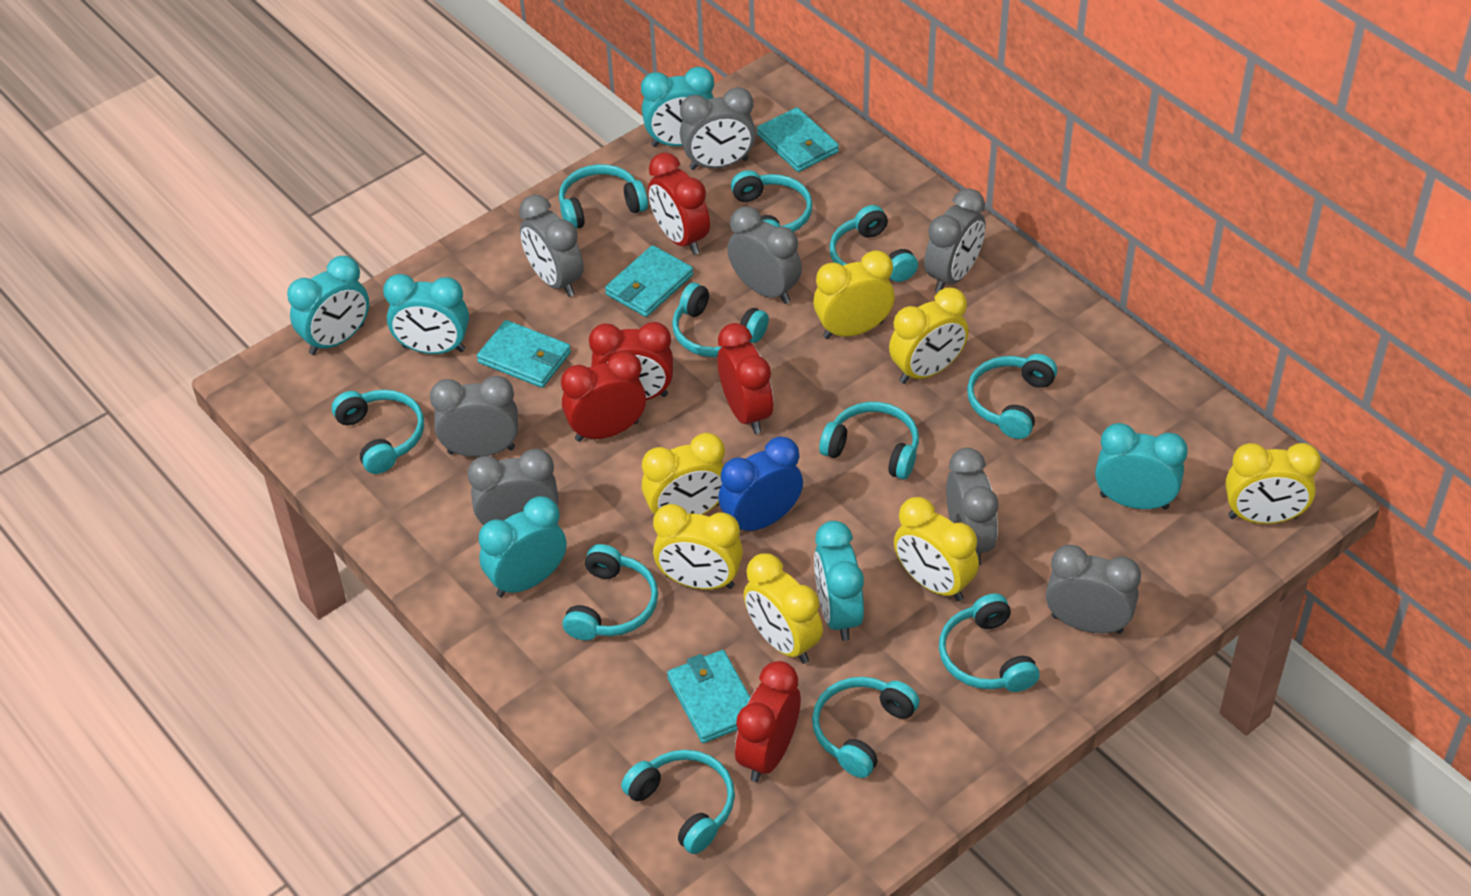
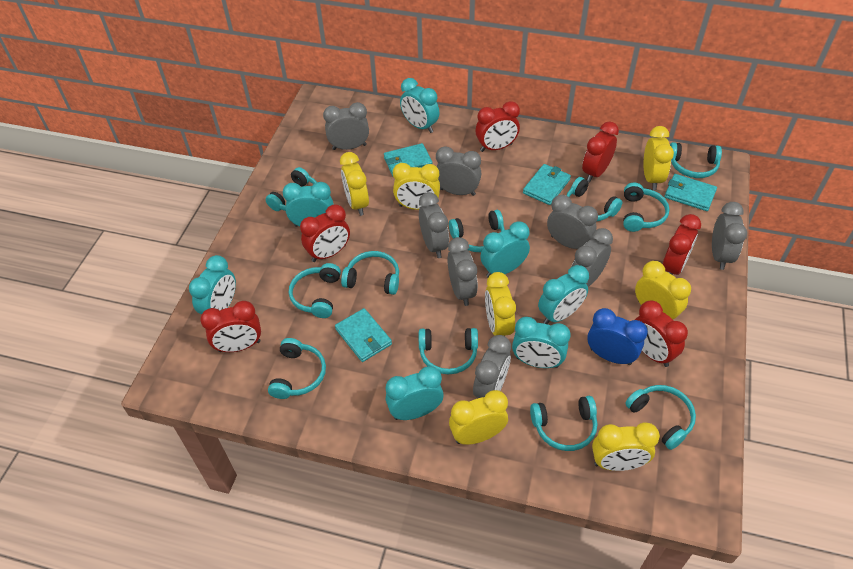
red clock: [561,351,646,442] [589,322,673,400] [648,153,710,255] [718,323,774,434] [735,661,801,782] = 5 -> [200,301,261,352] [300,204,350,262] [476,101,520,152] [582,121,619,182] [635,301,688,367] [662,214,701,275] = 6
turquoise clock: [287,256,369,355] [383,274,469,354] [479,496,566,597] [641,66,714,147] [814,521,864,641] [1095,423,1188,510] = 6 -> [189,255,236,314] [283,182,334,227] [386,366,443,420] [400,78,439,133] [480,221,530,277] [512,317,570,368] [538,265,589,324] = 7

